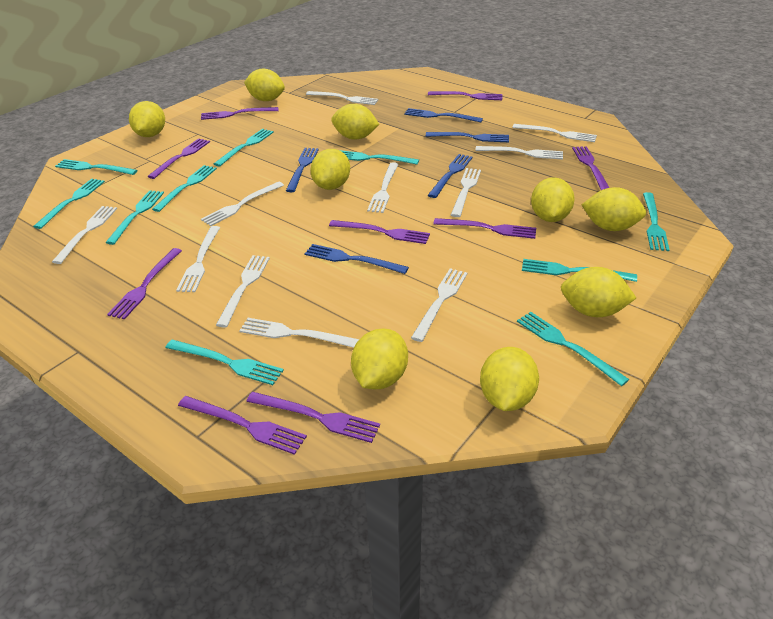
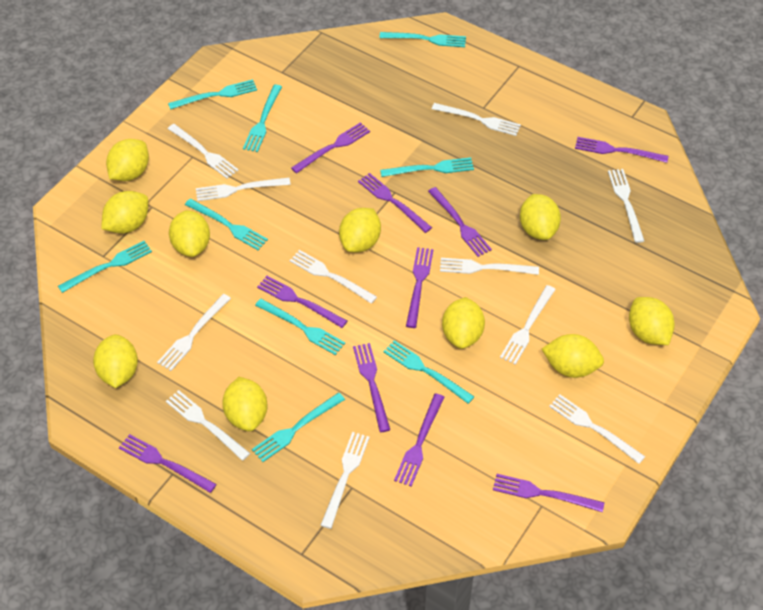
blue fork: [286,148,319,192] [304,244,409,274] [404,108,483,122] [426,132,509,142] [428,154,473,198] = 5 -> none = 0
purple fork: [107,248,182,319] [147,138,210,179] [178,396,307,455] [201,107,279,120] [246,392,380,443] [329,220,430,244] [428,91,503,100] [434,218,536,239] [572,146,609,190] = 9 -> [119,434,217,493] [257,276,347,328] [291,122,370,173] [353,343,390,432] [358,173,432,233] [394,393,445,487] [406,247,433,328] [428,187,492,257] [493,474,605,512] [575,137,668,163] = 10
turquoise fork: [33,179,105,229] [55,159,137,175] [105,190,164,245] [152,165,217,212] [165,340,284,385] [214,129,274,166] [340,150,419,165] [517,312,630,386] [522,259,637,282] [643,192,670,251] = 10 -> [58,241,152,293] [168,79,257,110] [185,199,268,250] [243,85,282,152] [252,392,345,462] [255,299,345,355] [380,32,466,47] [380,157,474,177] [383,340,475,404] = 9
yellow lemon: [129,101,165,137] [244,68,285,101] [310,149,350,190] [331,104,379,139] [351,328,408,389] [480,347,539,411] [531,177,575,222] [561,267,636,317] [581,187,646,231] = 9 -> [93,334,138,388] [101,191,148,233] [106,139,149,181] [169,210,210,257] [222,377,268,431] [339,208,381,252] [442,297,485,349] [520,194,561,240] [542,334,604,378] [629,297,675,345] = 10

